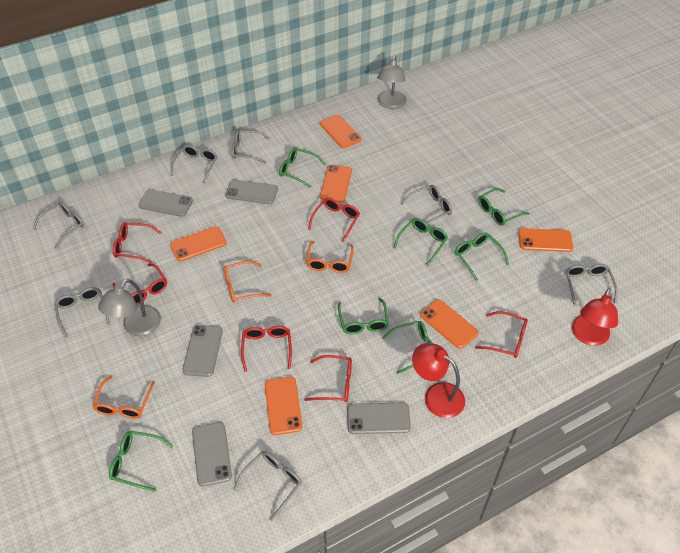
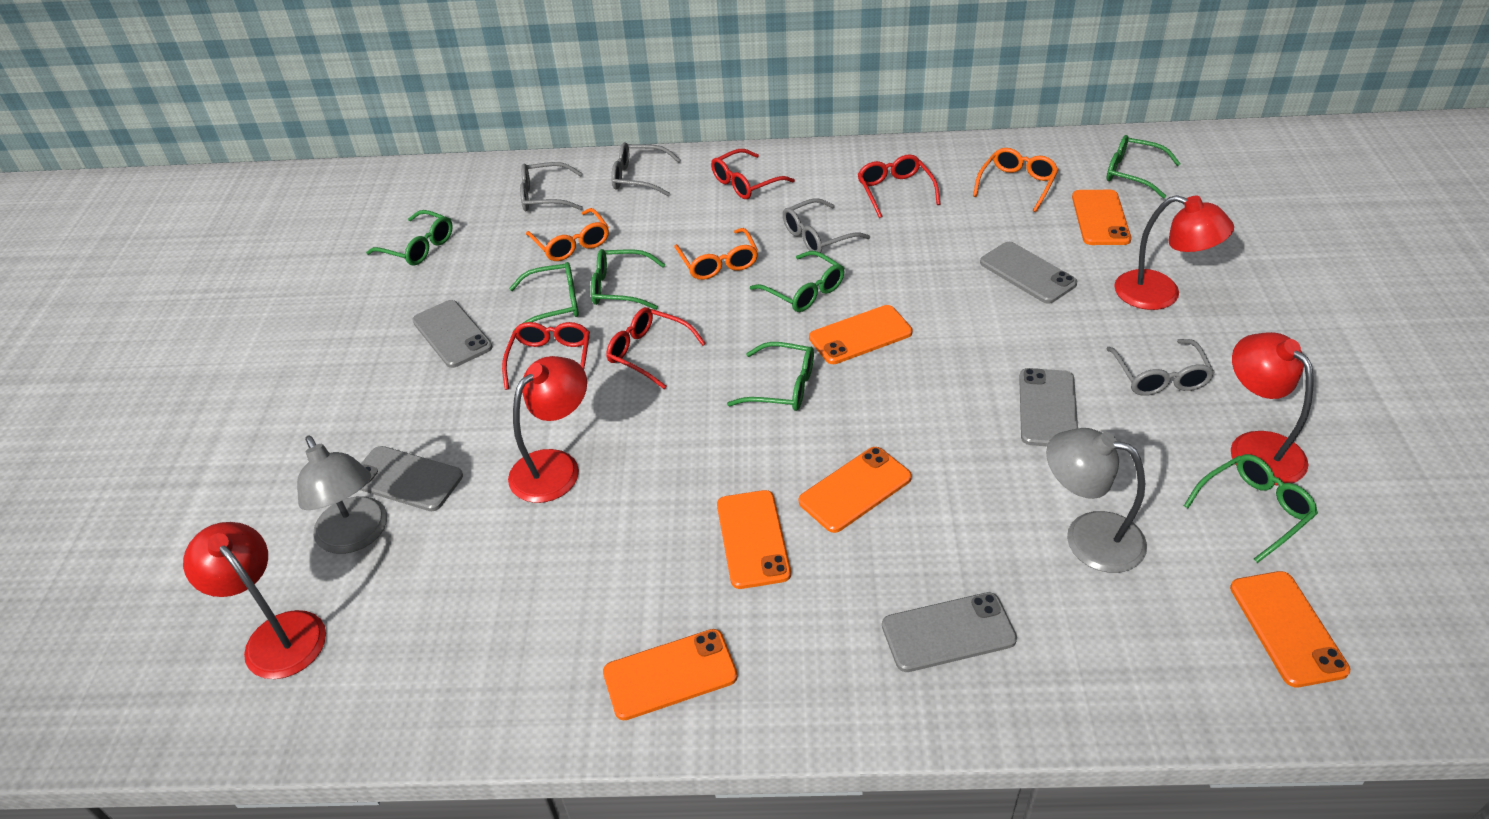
grey glasses: [32,202,84,249] [54,287,110,338] [171,145,217,183] [232,129,271,164] [233,451,302,521] [401,185,452,224] [566,264,618,306] = 7 -> [520,162,583,211] [611,142,681,196] [783,198,870,253] [1107,339,1215,396] = 4
red glasses: [113,222,162,263] [113,264,167,305] [241,326,292,372] [304,355,352,402] [308,198,360,242] [475,311,528,358] = 6 -> [502,322,590,390] [606,307,706,389] [711,149,795,199] [857,154,941,218] = 4
red lamp: [412,343,465,418] [572,288,618,346] = 2 -> [183,522,326,679] [508,356,587,503] [1114,195,1234,310] [1231,332,1313,485] = 4

